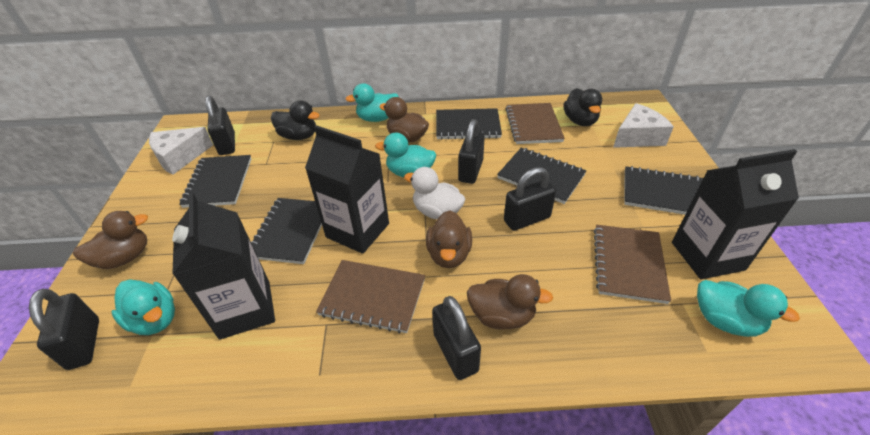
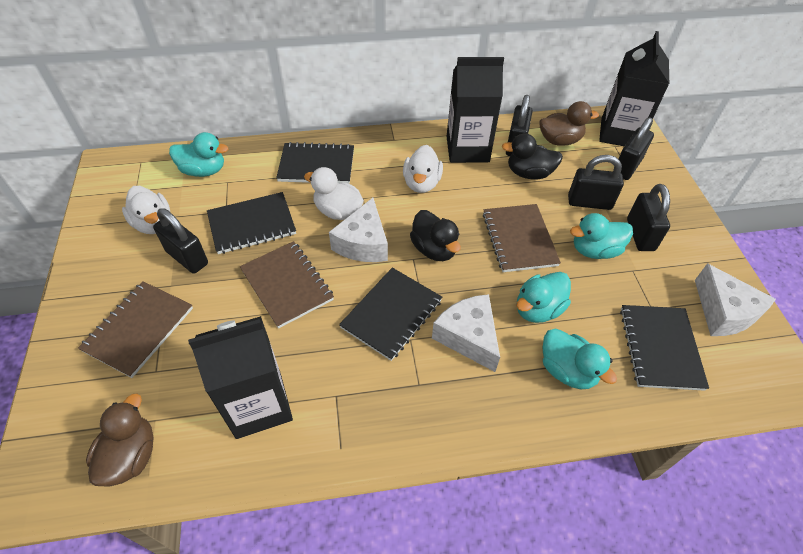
black notebook: [179,155,251,208] [251,198,322,264] [436,108,502,140] [497,148,586,204] [624,166,703,215] = 5 -> [207,192,296,254] [276,142,354,184] [339,267,442,361] [620,305,709,391] = 4
brown duck: [73,211,148,269] [379,97,429,142] [426,210,472,268] [467,274,553,330] = 4 -> [86,394,154,486] [539,101,599,146] = 2
white cheese: [149,127,213,175] [613,103,674,148] = 2 -> [329,198,388,262] [432,294,500,372] [695,263,776,336] = 3
white duck: [404,167,465,220] = 1 -> [122,186,170,234] [304,167,364,220] [403,145,443,193] = 3

